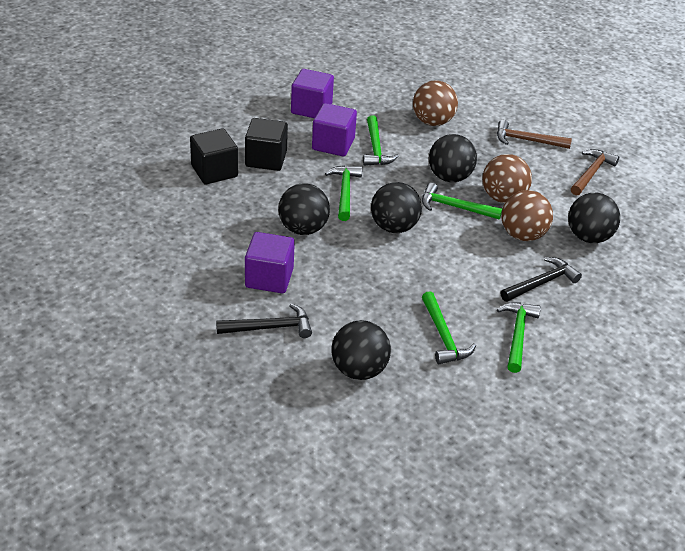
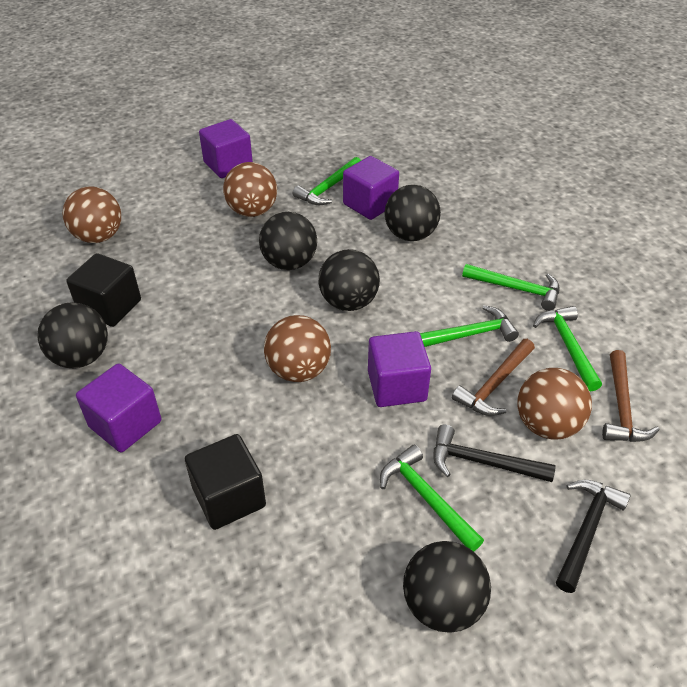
brown ball: [413,81,458,126] [482,154,532,203] [502,190,553,241] = 3 -> [63,187,121,243] [223,162,277,217] [264,315,331,382] [517,368,592,440] = 4
purple cube: [245,232,295,293] [291,69,334,118] [312,103,357,156] = 3 -> [76,364,161,452] [199,119,253,178] [343,156,399,220] [368,331,431,407] = 4

